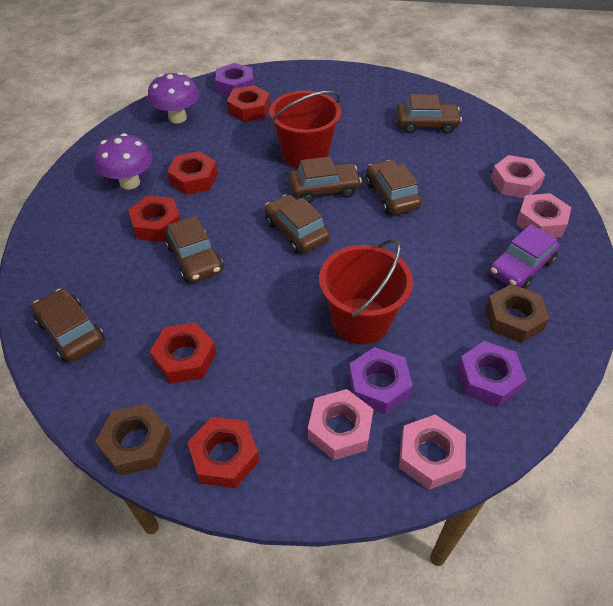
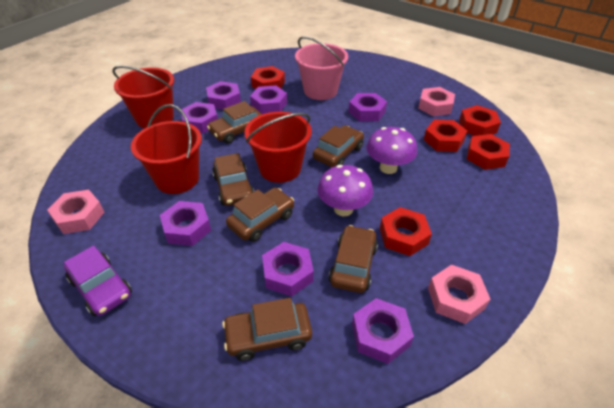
brown nut: [95,404,171,476] [485,284,550,343] = 2 -> none = 0
pink bucket: none = 0 -> [295,36,348,100] = 1
pink nut: [308,389,374,460] [399,415,466,490] [490,155,545,198] [516,193,572,238] = 4 -> [47,190,105,234] [418,87,455,116] [428,265,490,324] = 3
purple nut: [215,63,253,96] [348,347,413,414] [457,341,526,407] = 3 -> [160,201,211,246] [181,102,218,134] [206,81,241,110] [250,85,287,114] [262,242,314,296] [349,93,387,121] [352,298,414,364] = 7
red bucket: [269,91,341,169] [319,239,413,345] = 2 -> [112,66,174,129] [131,104,202,194] [244,112,312,183] = 3

